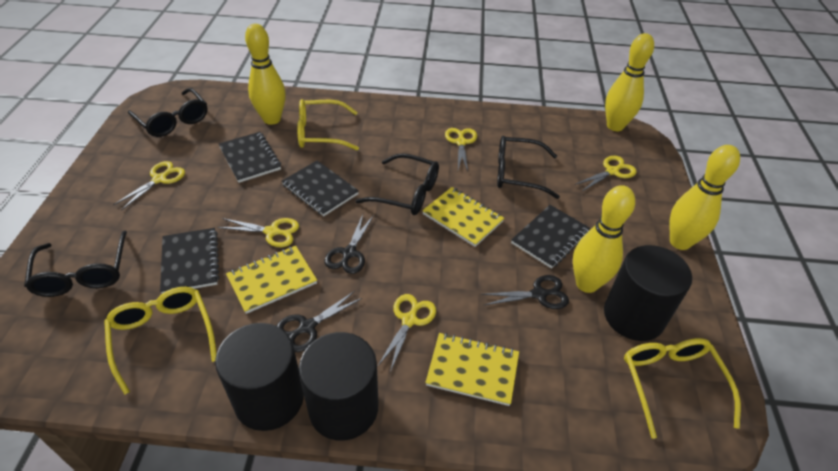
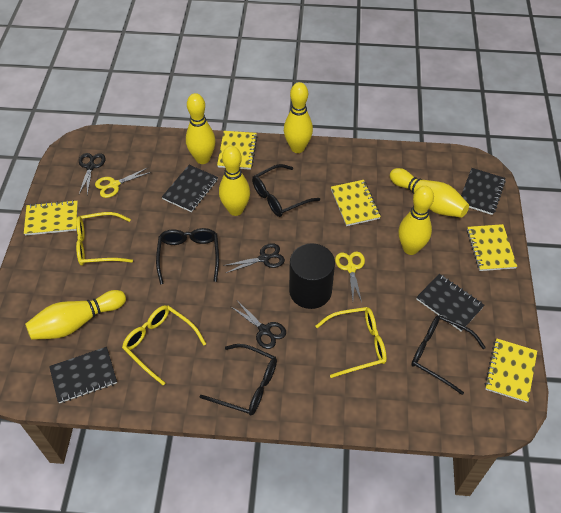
black cylinder: [215,323,304,431] [299,332,379,441] [604,245,692,341] = 3 -> [289,243,335,309] = 1
yellow bowling pin: [245,24,286,125] [573,185,635,293] [605,33,654,131] [669,145,740,250] = 4 -> [25,290,126,340] [186,93,216,164] [219,146,250,216] [284,82,313,153] [390,168,469,218] [398,186,434,255] = 6
yellow notebook: [226,246,317,314] [422,187,504,247] [425,333,519,406] = 3 -> [24,200,78,236] [217,131,257,170] [331,180,381,226] [467,224,517,271] [485,338,537,403] = 5
yellow scissors: [113,161,185,210] [218,218,299,247] [377,294,436,372] [445,128,477,171] [575,156,637,191] = 5 -> [95,168,151,198] [335,252,365,302] = 2

